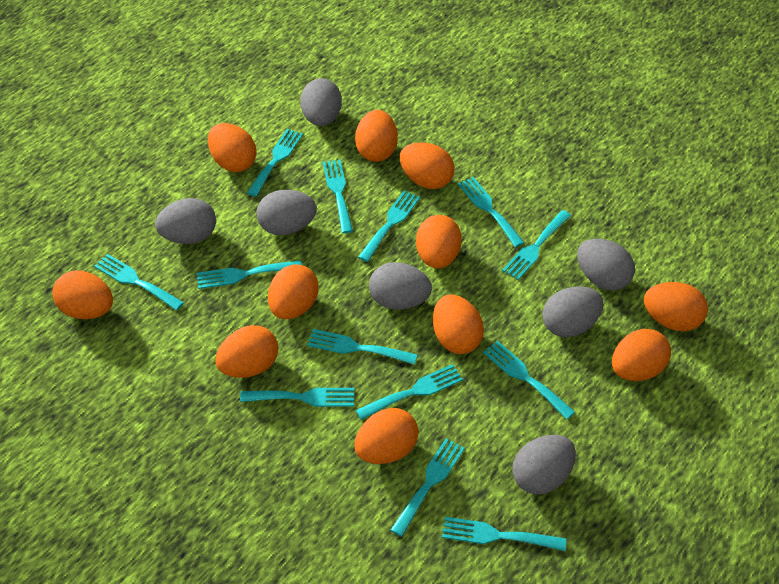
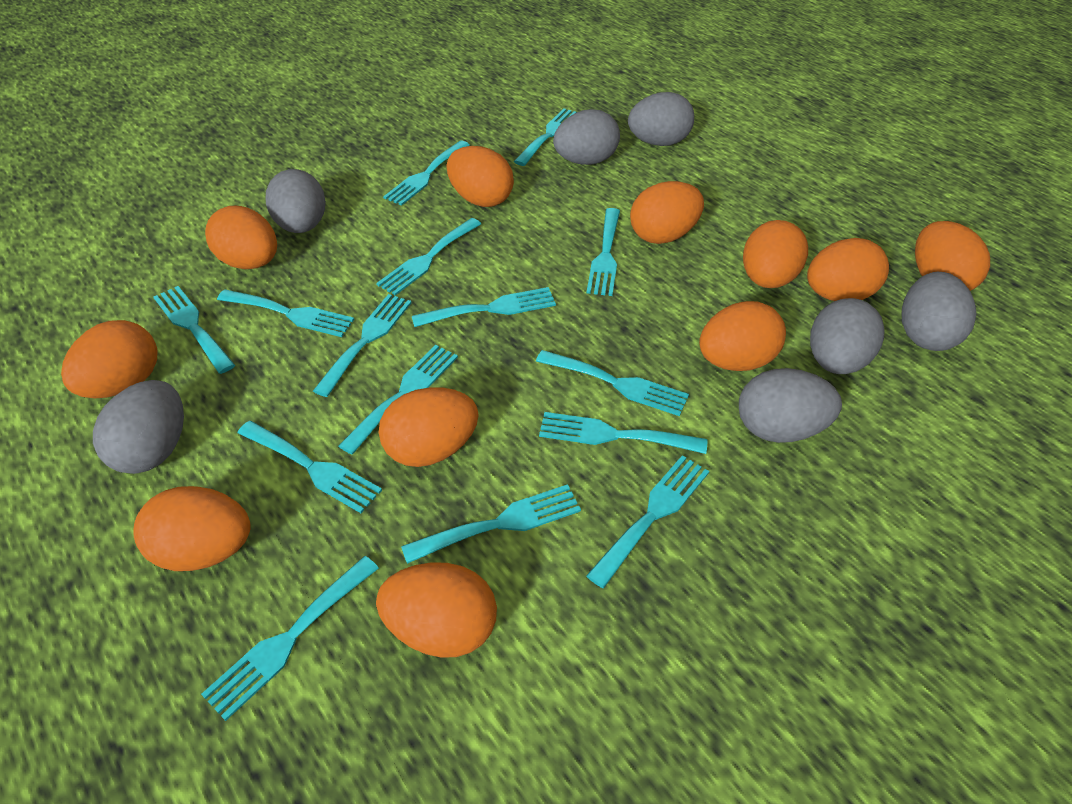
turquoise fork: [94,254,184,311] [196,260,302,289] [240,388,354,407] [247,129,303,197] [307,329,417,365] [323,160,353,233] [356,364,463,420] [358,190,420,262] [391,438,465,537] [442,517,566,551] [458,177,524,247] [483,341,575,419] [502,210,571,280] = 13 -> [153,286,235,374] [201,556,379,721] [217,289,355,337] [238,421,382,513] [313,294,412,397] [339,345,458,454] [376,218,481,295] [383,140,470,206] [401,484,581,564] [412,287,556,327] [514,108,577,166] [536,350,689,416] [539,412,707,454] [586,455,709,588] [587,208,620,296] = 15

